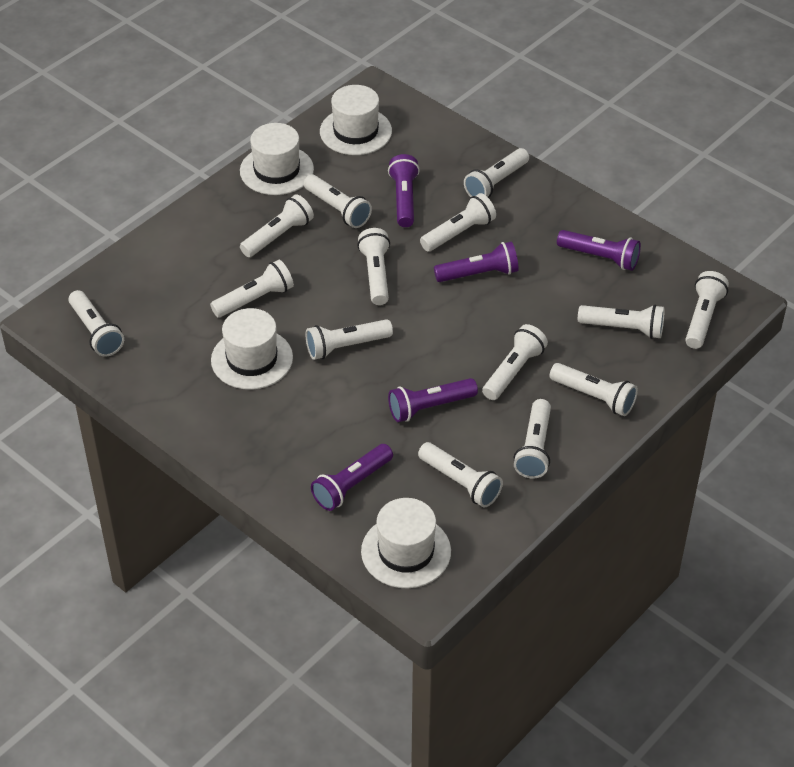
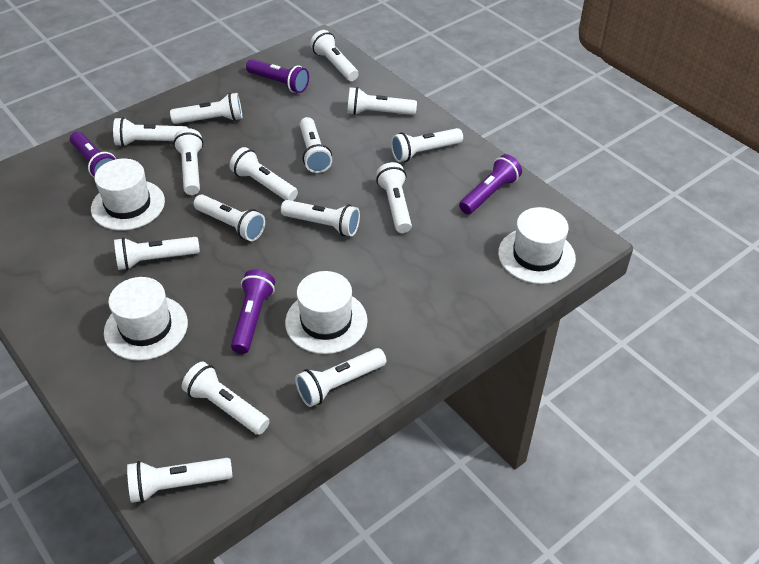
purple flashlight: [311,444,393,511] [388,154,420,227] [388,378,478,422] [434,241,519,282] [557,230,641,271] = 5 -> [70,131,116,177] [231,270,275,354] [246,59,309,93] [459,154,522,214] = 4
white flashlight: [68,290,124,357] [210,260,294,317] [240,194,314,257] [304,174,372,228] [306,319,393,360] [357,228,390,305] [418,442,503,507] [420,193,496,252] [464,148,529,198] [482,324,548,400] [514,399,551,479] [549,363,638,416] [578,305,665,339] [685,271,729,349] = 14 -> [113,117,188,147] [114,237,200,270] [127,458,232,503] [170,93,242,124] [173,128,203,195] [182,361,270,435] [194,195,265,241] [230,147,298,201] [281,200,360,237] [295,348,386,407] [300,117,332,173] [310,30,359,81] [347,87,417,115] [376,162,412,233] [391,128,463,162] = 15

